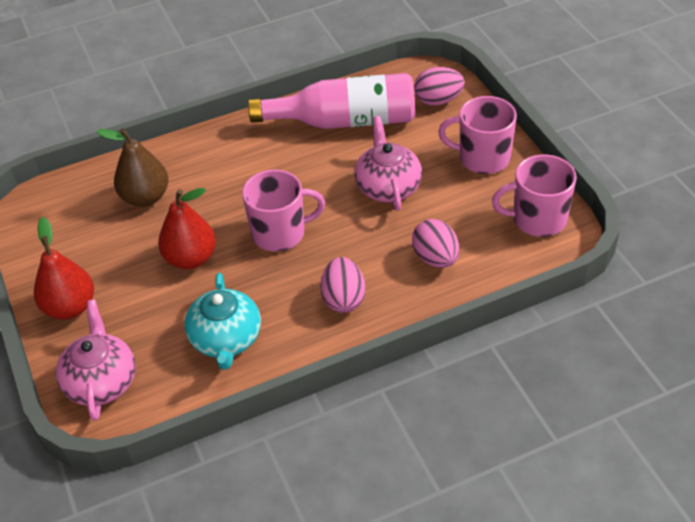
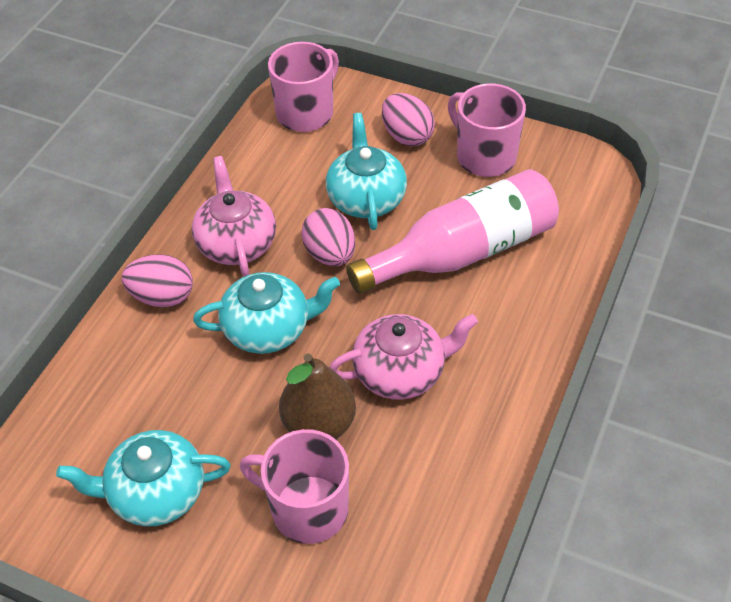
red pear: [34,217,94,319] [158,188,216,269] = 2 -> none = 0
turquoise teapot: [184,273,261,370] = 1 -> [56,430,231,527] [193,272,340,354] [326,113,407,230] = 3

